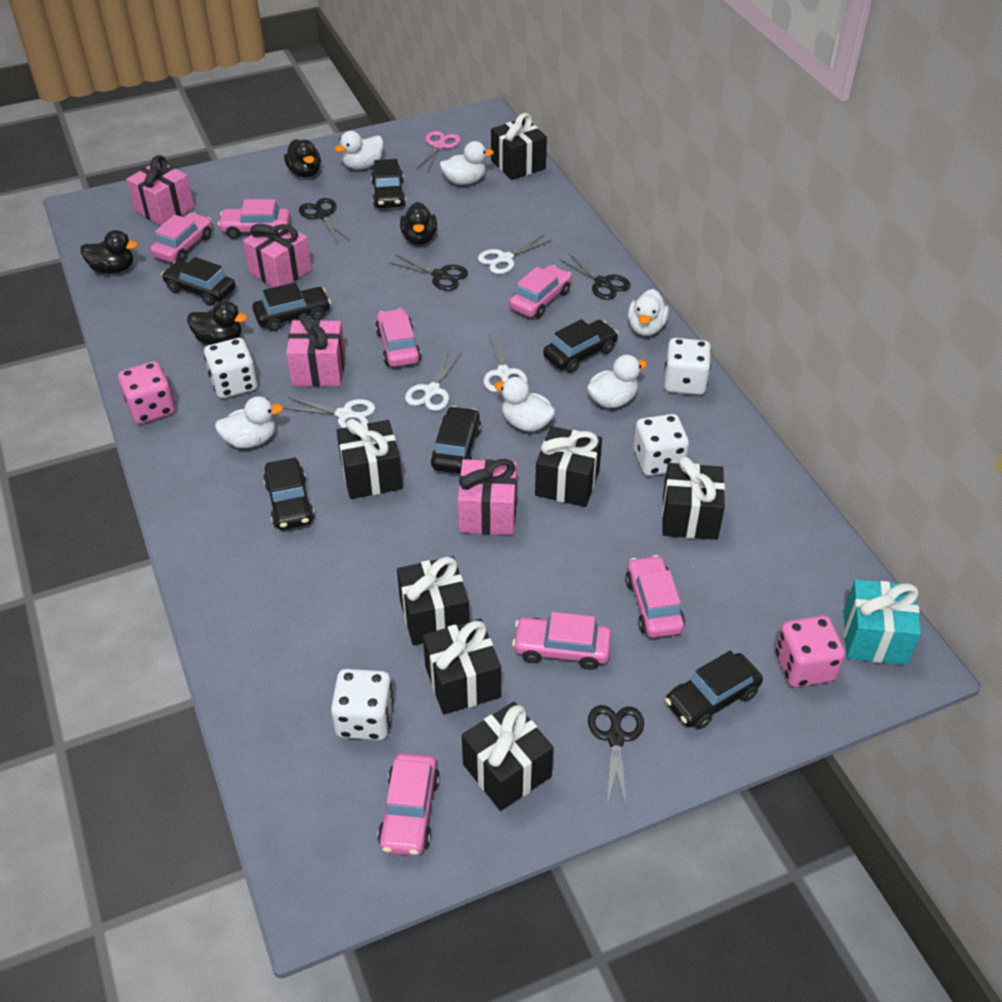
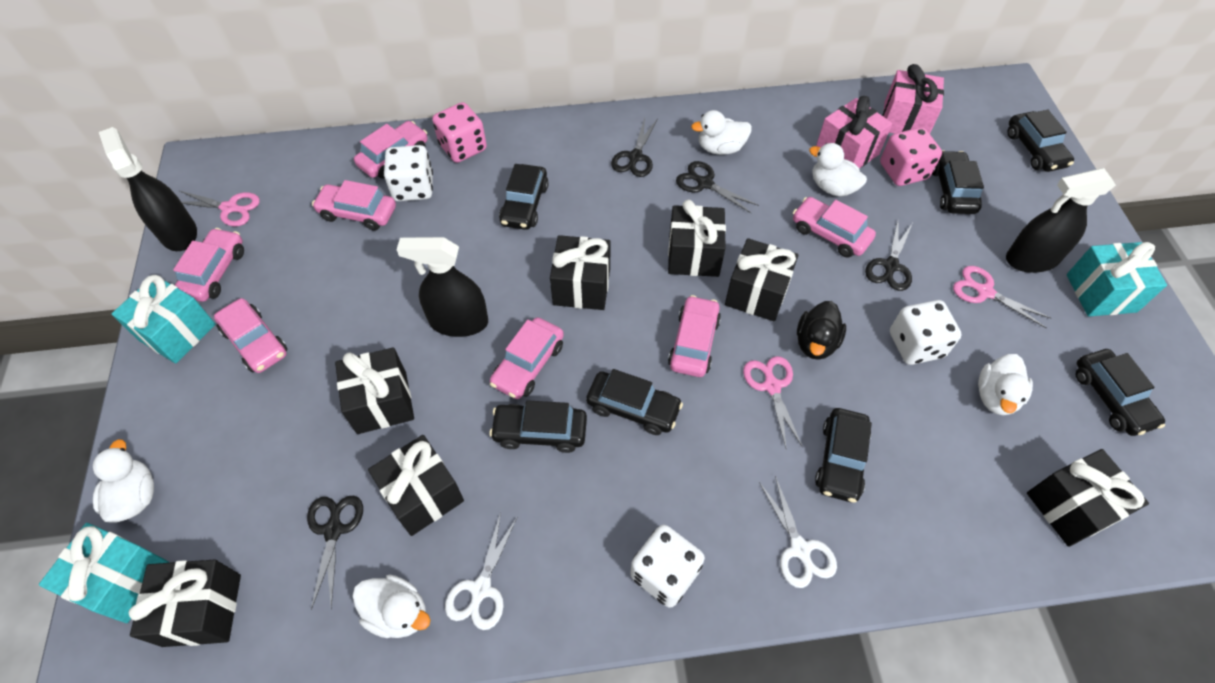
black duck: [80,230,138,274] [187,301,247,345] [284,139,321,178] [400,202,437,245] = 4 -> [797,301,846,360] = 1
black spray bottle: none = 0 -> [99,127,197,251] [397,237,488,337] [1006,168,1116,273] = 3
pink gift: [126,155,194,225] [243,220,312,287] [286,313,345,386] [458,459,517,535] = 4 -> [816,96,892,168] [882,64,944,134] = 2
pink scissors: [416,131,461,172] = 1 -> [180,191,260,226] [743,356,802,448] [953,266,1051,328] = 3
turquoise gift: [843,579,921,665] = 1 -> [39,523,169,623] [112,275,216,363] [1067,242,1167,316] = 3
white dice: [204,338,257,398] [331,669,394,740] [634,414,689,476] [664,338,711,395] = 4 -> [384,145,433,201] [630,525,705,607] [890,300,962,365] = 3
white duck: [215,396,283,448] [335,131,383,169] [440,141,494,185] [494,377,555,432] [587,355,647,408] [628,289,669,336] = 6 -> [93,439,154,522] [352,574,430,638] [691,110,752,155] [809,143,867,197] [978,354,1033,416] = 5
white scissors: [283,397,376,428] [405,352,461,411] [478,235,552,274] [483,334,528,392] = 4 -> [445,512,518,630] [759,476,837,588] = 2

